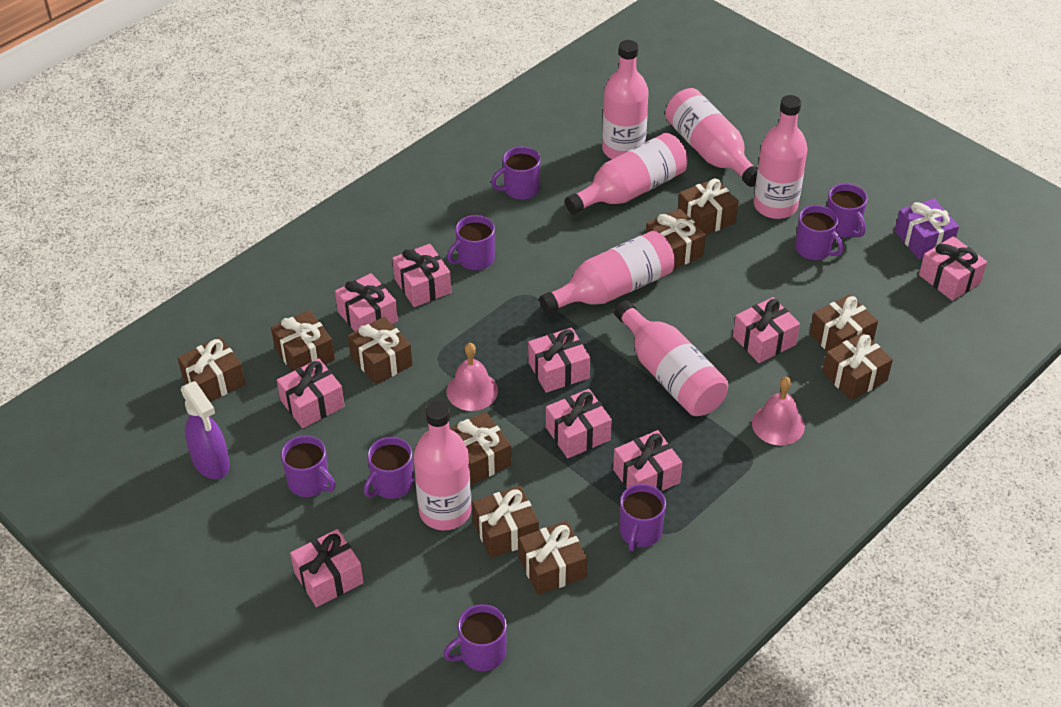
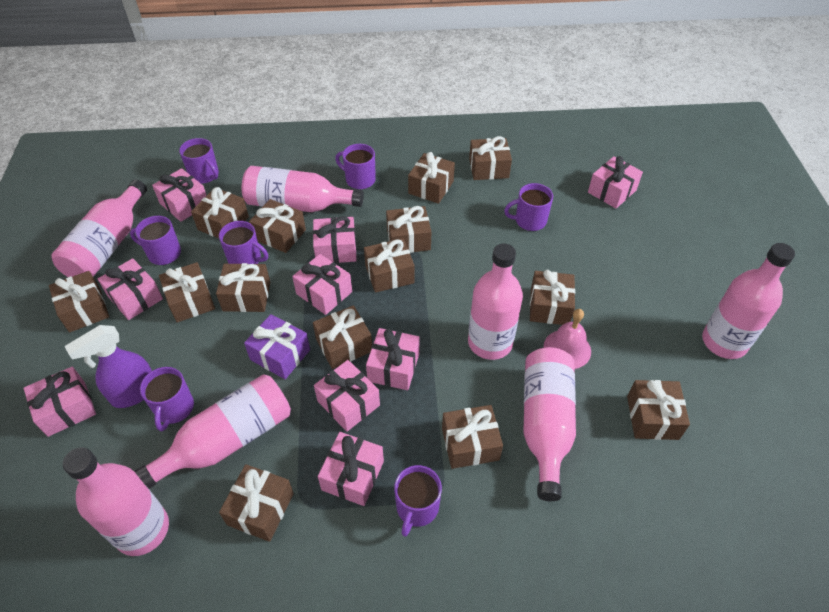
brown gift: [177,337,246,402] [271,310,335,372] [348,316,413,385] [450,412,512,484] [472,486,539,558] [518,521,587,595] [646,208,706,269] [678,178,738,235] [810,295,878,351] [822,332,893,401] = 10 -> [49,271,109,332] [159,262,215,323] [191,187,249,238] [216,263,270,312] [219,464,294,542] [249,199,306,253] [313,305,372,369] [364,238,415,293] [386,206,431,253] [408,152,455,204] [442,405,503,469] [469,136,512,180] [530,270,575,325] [627,380,690,440] = 14
pink bell: [446,343,498,411] [752,377,805,446] = 2 -> [543,309,591,369] = 1
purple mug: [281,435,336,497] [364,437,414,499] [443,604,507,671] [447,215,495,270] [491,147,541,200] [619,484,666,551] [795,205,844,260] [827,184,868,238] = 8 -> [130,216,181,265] [140,367,194,431] [179,138,219,184] [219,221,268,264] [335,144,376,189] [394,465,442,537] [504,183,553,231] = 7

